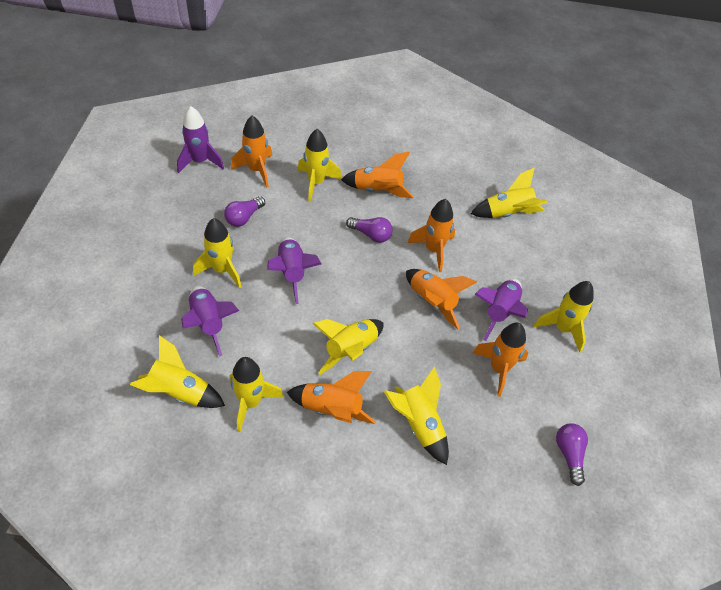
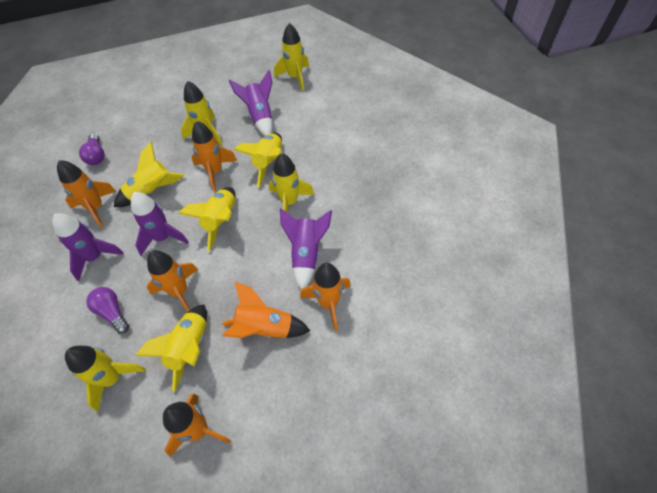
purple light bulb: [224,196,265,227] [346,217,393,243] [556,423,588,486] = 3 -> [79,134,105,165] [86,287,129,334] = 2

